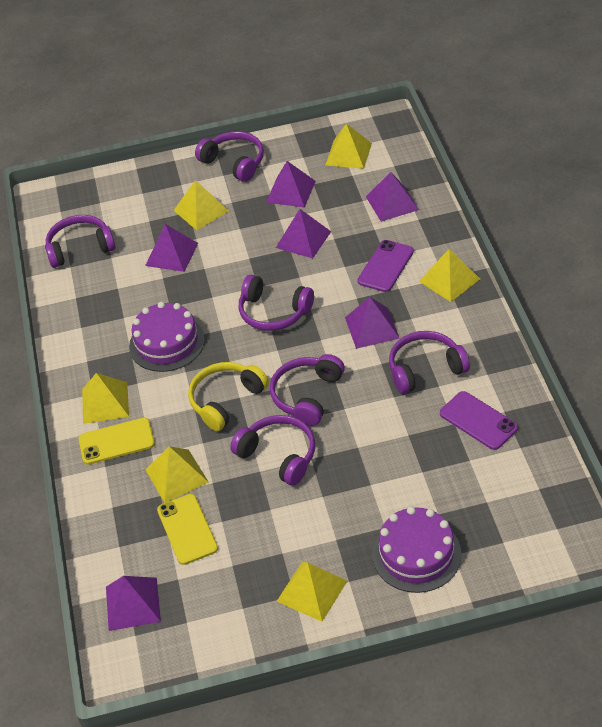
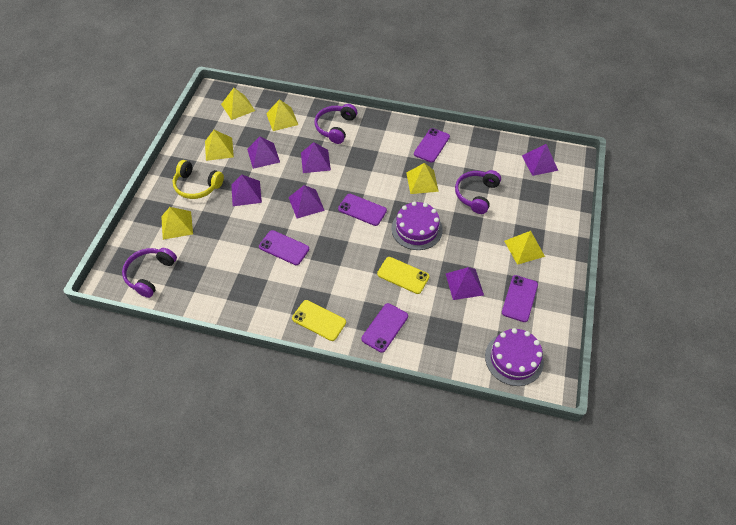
purple headphones: [45,215,115,268] [195,131,264,182] [230,415,315,486] [239,275,314,331] [270,354,345,426] [389,331,470,394] = 6 -> [122,248,177,298] [315,104,357,144] [455,170,501,214] = 3
purple phone: [357,240,414,292] [440,391,518,450] = 2 -> [259,230,309,265] [338,194,387,226] [361,303,408,353] [414,128,450,162] [502,275,538,322] = 5

